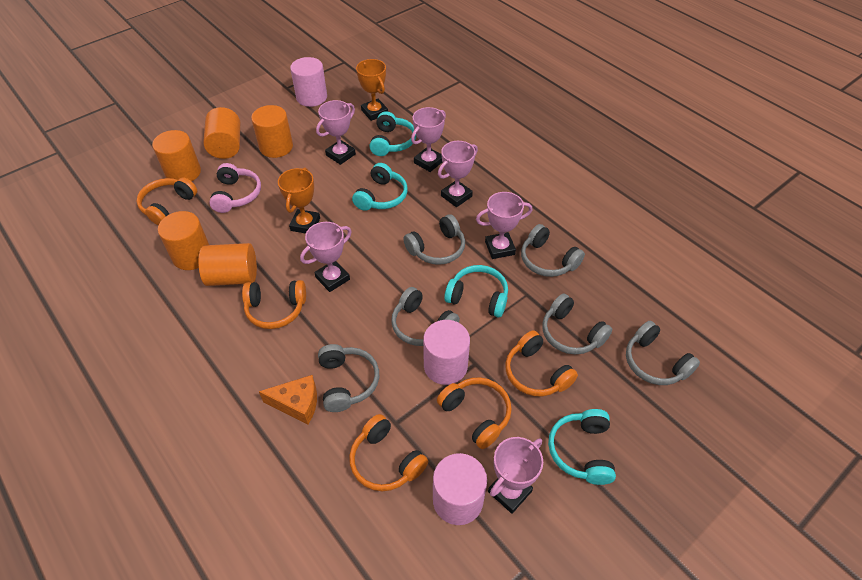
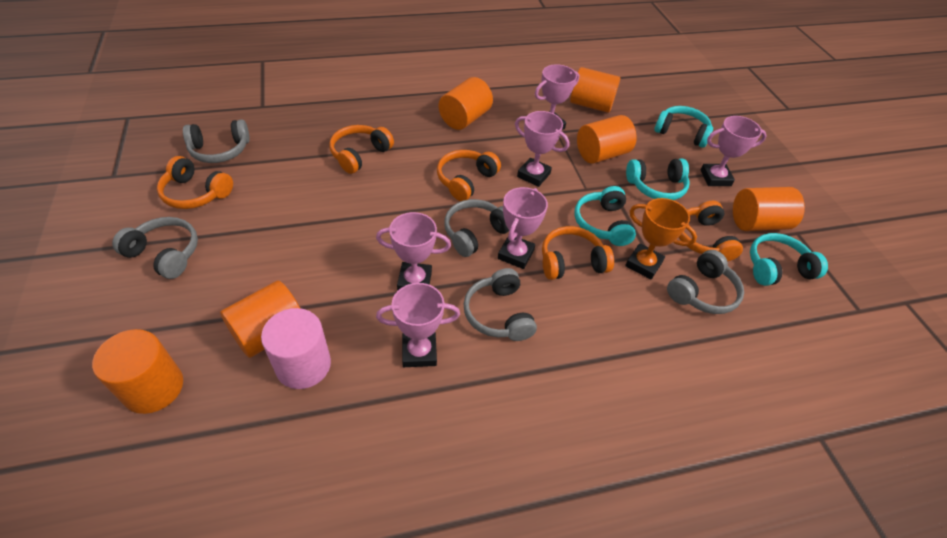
grey headphones: [318,344,379,412] [391,287,460,346] [403,214,465,265] [521,224,585,277] [542,293,612,354] [626,321,700,385] = 6 -> [112,217,198,279] [183,119,250,163] [444,199,510,257] [463,268,537,341] [667,250,744,314] = 5
orange cheese: [259,375,317,424] = 1 -> none = 0
orange cylinder: [152,130,201,182] [158,211,209,270] [198,243,257,286] [203,107,240,159] [251,105,293,158] = 5 -> [92,329,183,414] [220,280,300,358] [439,77,493,130] [570,67,620,113] [577,115,637,164] [733,187,805,231] = 6
orange trophy: [278,168,320,234] [356,59,388,121] = 2 -> [625,198,697,279] = 1
pink cylinder: [290,57,327,107] [423,320,470,385] [433,453,487,525] = 3 -> [261,308,331,389] = 1
pink headphones: [209,163,261,213] = 1 -> none = 0

